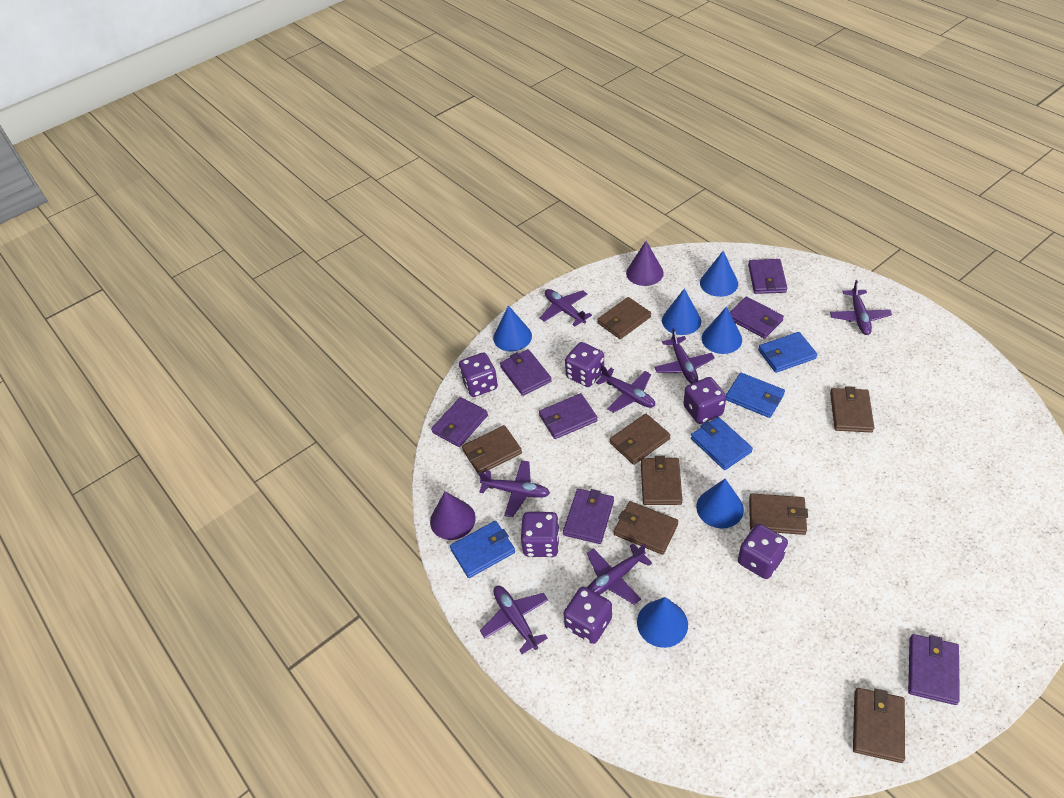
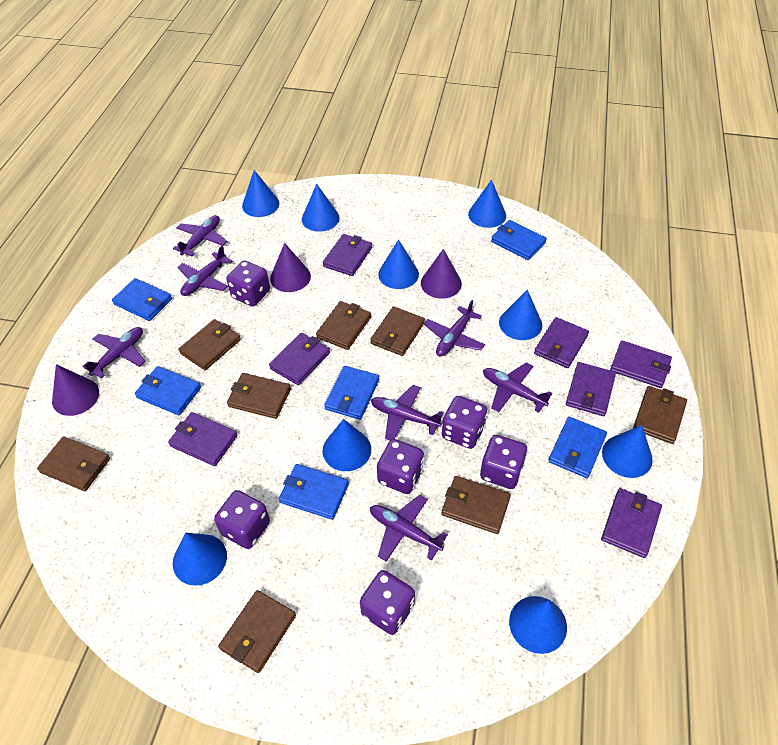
blue cone: [493,305,532,351] [637,597,688,648] [662,289,701,335] [696,479,744,528] [700,251,738,297] [702,307,742,354] = 6 -> [173,533,227,586] [242,170,279,217] [302,184,340,232] [322,419,371,471] [378,240,419,289] [468,180,506,228] [499,290,542,340] [509,596,567,654] [602,425,653,478] = 9
blue wallet: [450,521,515,578] [691,417,753,470] [726,373,785,418] [758,332,817,373] = 4 -> [112,278,172,321] [135,366,201,415] [279,464,349,520] [324,366,379,420] [491,220,547,260] [548,417,607,478] = 6
purple cone: [430,491,476,540] [626,241,664,286] = 2 -> [52,364,99,416] [270,243,311,292] [421,249,462,299] = 3

